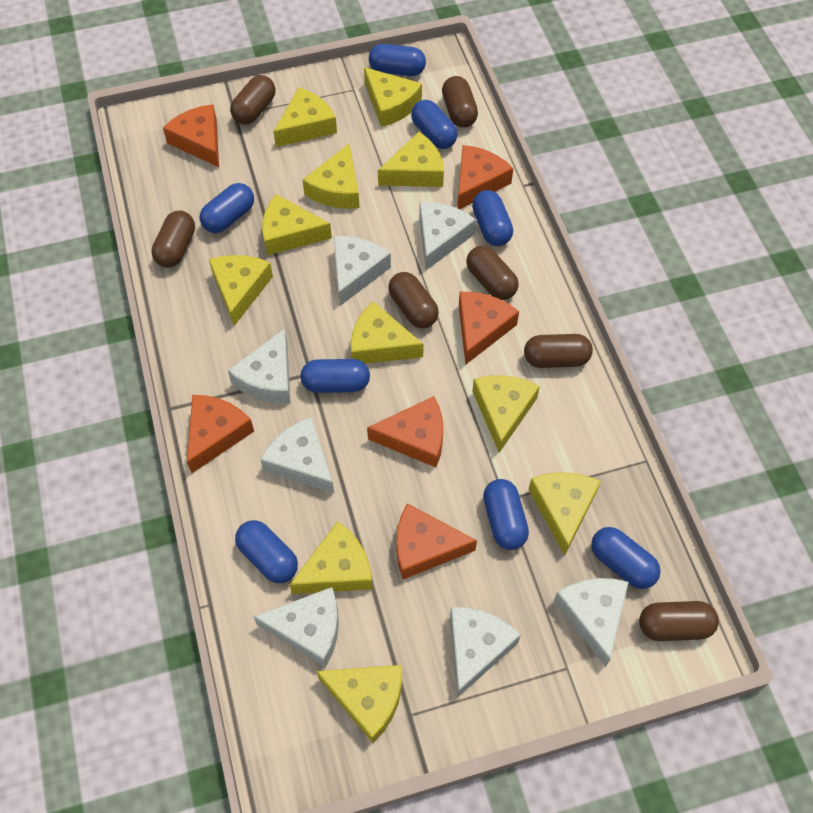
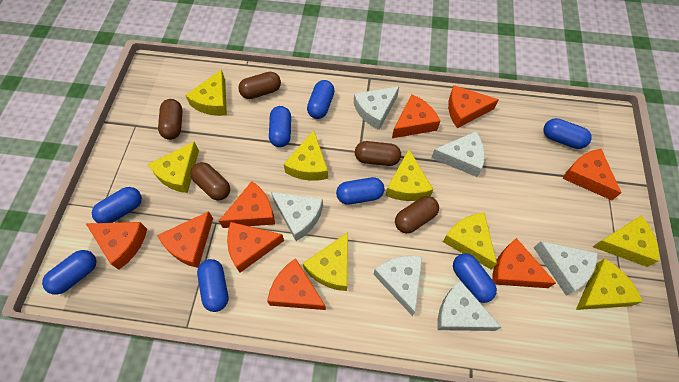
brown capsule: [152,210,195,268] [230,75,276,125] [388,272,439,328] [442,76,478,128] [466,246,519,300] [524,334,593,368] [639,601,719,641] = 7 -> [158,99,182,140] [190,162,230,201] [238,72,281,99] [355,141,401,166] [395,196,439,233] = 5
orange cheese: [163,104,219,167] [187,395,254,473] [367,396,443,467] [396,503,477,579] [457,145,513,209] [459,292,519,365] = 6 -> [86,222,147,270] [157,211,213,268] [219,181,275,228] [227,222,284,273] [267,258,326,310] [392,94,440,138] [448,85,499,128] [492,238,556,288] [563,149,621,200] = 9
white cheese: [228,328,290,403] [254,587,339,667] [260,417,334,493] [334,236,391,306] [419,202,476,270] [450,607,521,698] [554,578,629,667] = 7 -> [271,192,323,241] [354,87,399,130] [373,255,422,316] [431,131,485,177] [437,280,501,331] [534,241,598,296] = 6
yellow cheese: [209,255,273,326] [262,194,332,255] [274,87,337,147] [290,521,373,594] [303,144,360,209] [316,665,402,743] [351,301,424,364] [364,67,422,127] [378,132,444,187] [472,375,540,453] [529,472,601,555] = 11 -> [148,142,199,193] [185,69,227,116] [283,130,328,181] [303,232,348,291] [385,150,433,201] [443,212,497,269] [576,259,643,310] [593,216,659,267] = 8

